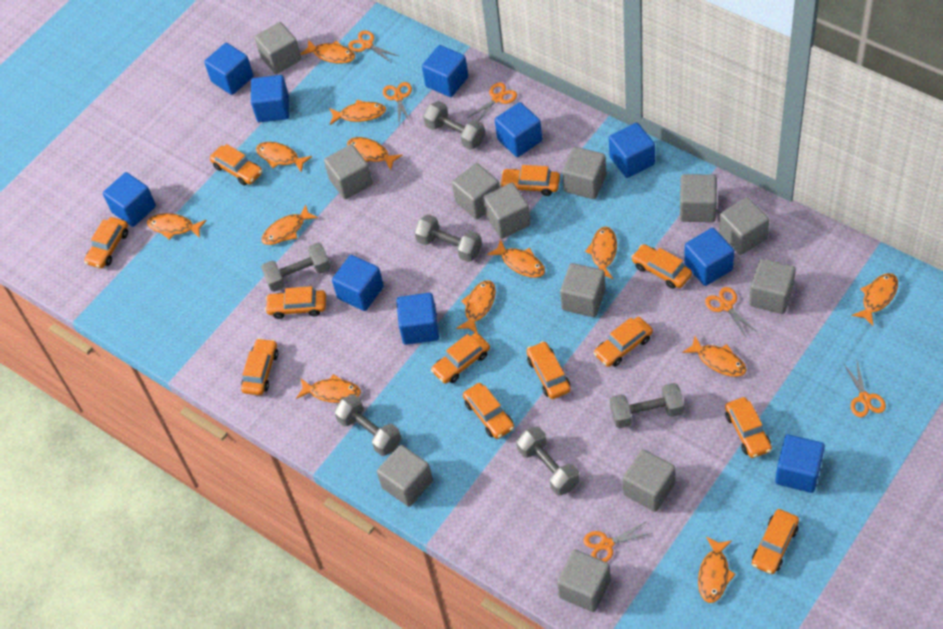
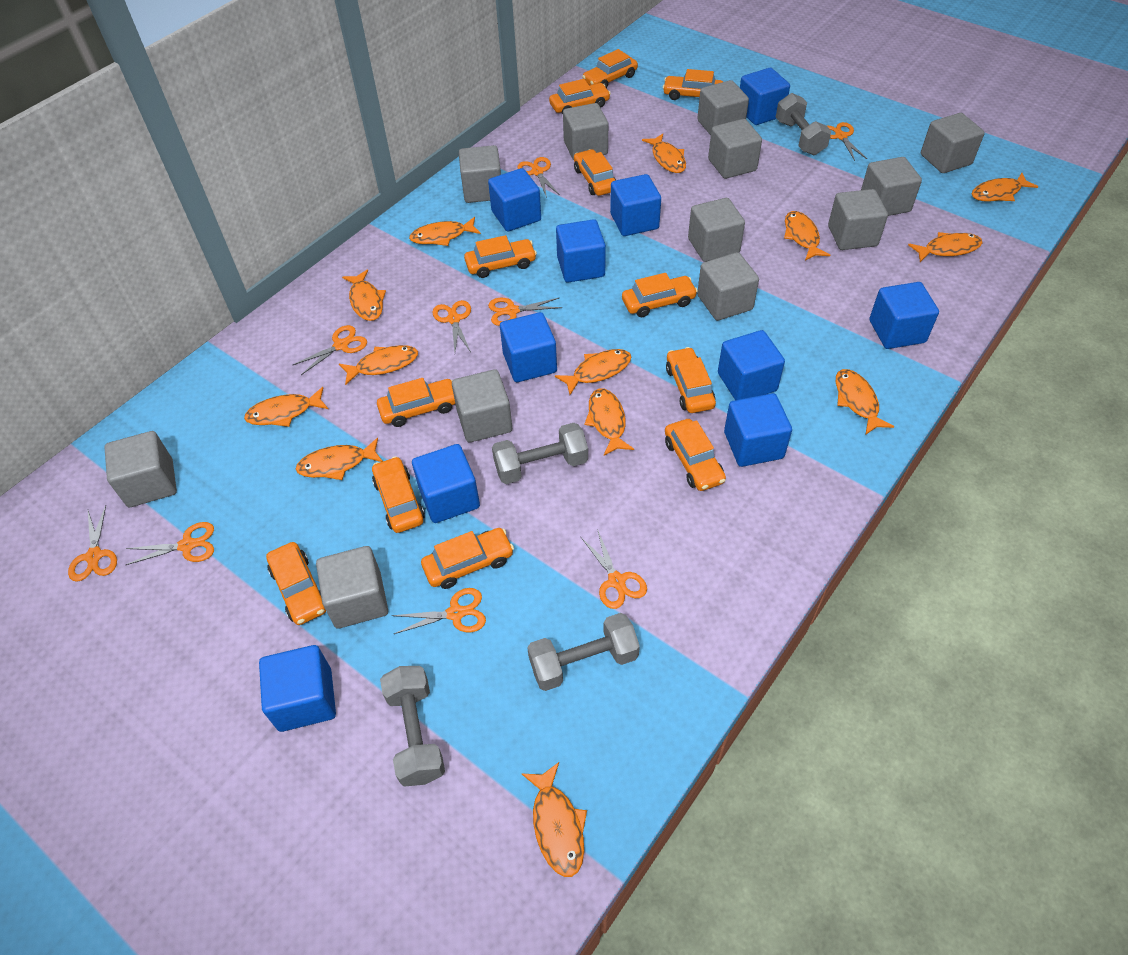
grey dumbbell: [261,243,331,292] [334,394,401,456] [414,214,482,262] [423,101,485,150] [516,427,580,496] [610,383,684,428] = 6 -> [380,666,445,787] [492,423,588,484] [527,613,640,691] [776,93,831,155] = 4
orange scissors: [348,30,398,62] [383,82,412,124] [467,83,517,121] [583,521,652,562] [705,287,757,337] [844,362,886,417] = 6 -> [68,505,117,582] [126,522,214,565] [293,325,367,375] [391,588,486,634] [432,300,471,352] [488,297,562,326] [518,157,560,198] [582,529,647,609] [827,122,867,161] = 9

